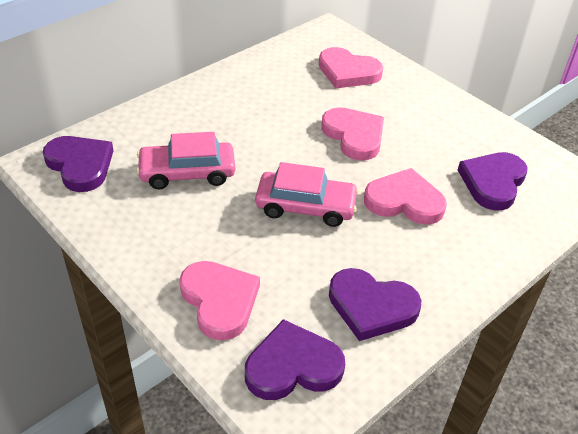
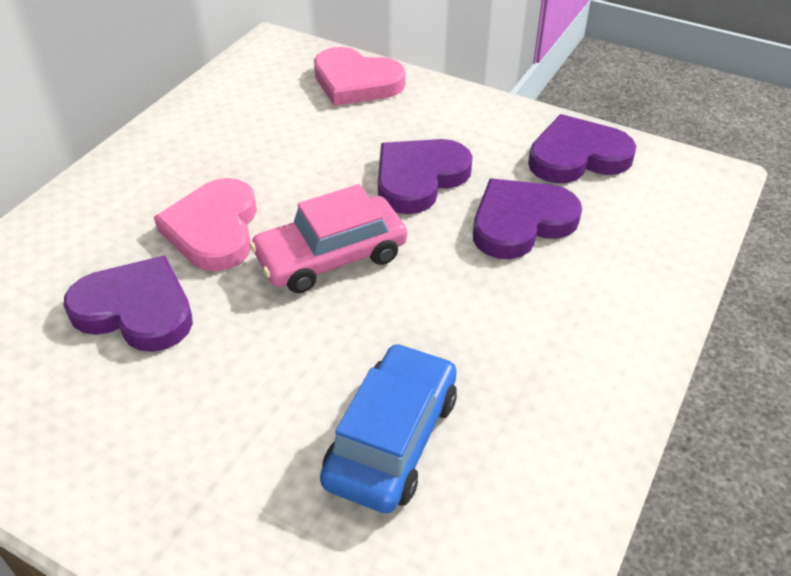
blue car: none = 0 -> [320,343,457,513] = 1
pink car: [136,132,235,190] [255,162,359,227] = 2 -> [250,184,407,293] = 1
pink heart: [179,261,260,340] [319,47,383,89] [321,107,384,161] [364,168,447,225] = 4 -> [154,178,257,271] [314,47,406,106] = 2

